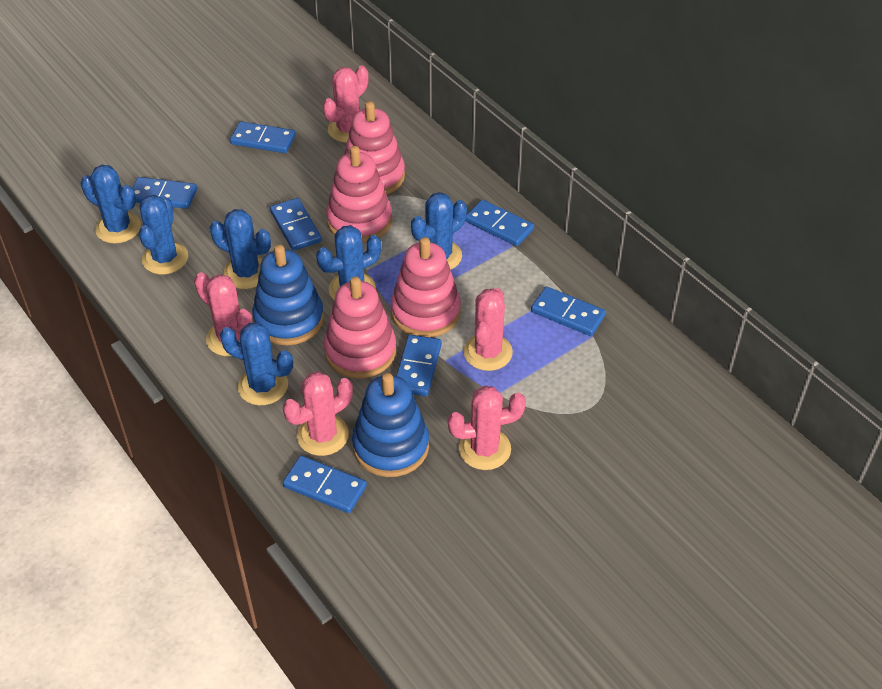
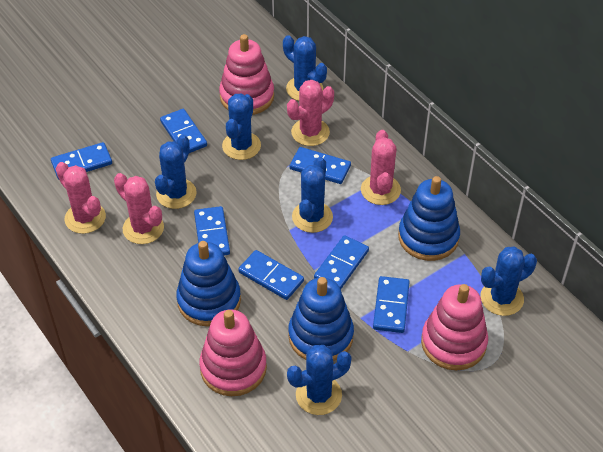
blue stacking toy: [252,244,324,345] [352,373,429,477] = 2 -> [176,241,241,326] [288,277,354,361] [398,176,460,261] = 3
pink cactus: [194,272,253,356] [283,371,353,456] [323,65,368,143] [448,386,526,470] [463,288,513,371] = 5 -> [56,162,106,234] [114,173,164,244] [287,80,334,146] [361,130,401,205] = 4
pink stacking toy: [324,277,396,378] [326,146,392,243] [344,101,405,195] [391,237,461,337] = 4 -> [199,310,267,396] [219,34,274,115] [421,284,488,370] = 3

